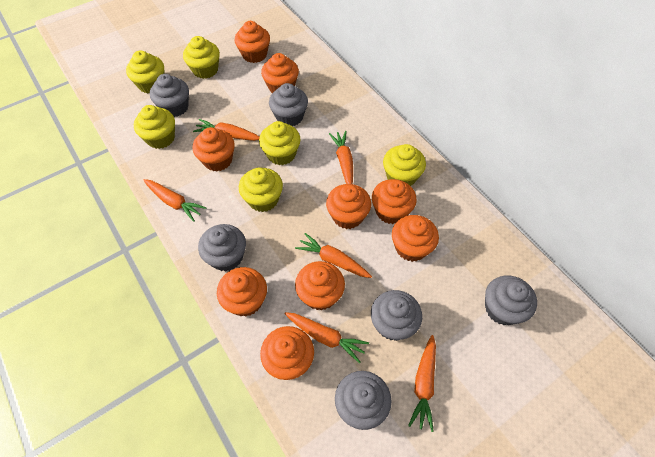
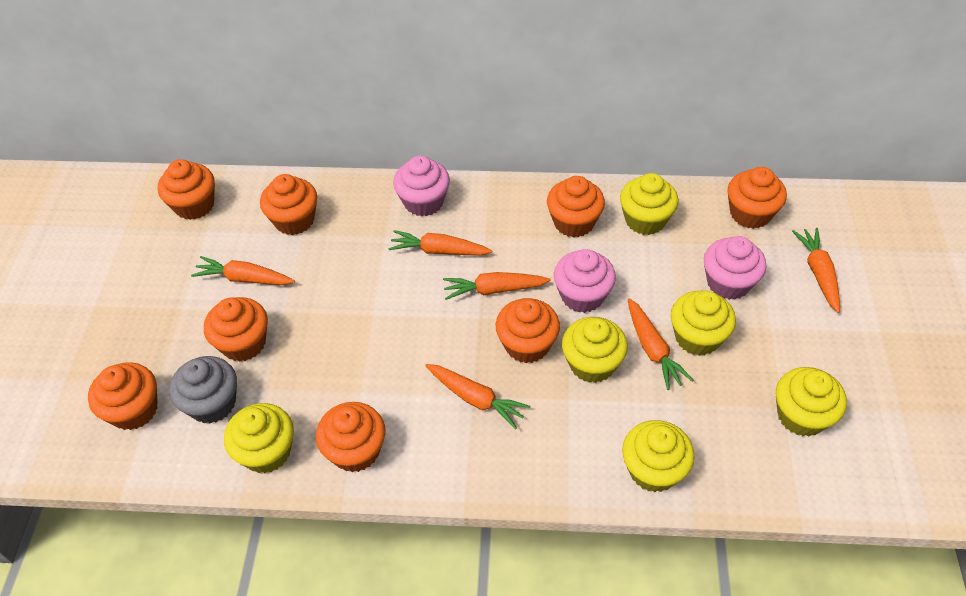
grey cupcake: [150,74,189,117] [198,224,246,272] [269,83,308,126] [335,371,391,430] [371,290,422,341] [485,275,537,325] = 6 -> [169,356,237,424] = 1
orange cupcake: [193,127,235,171] [217,267,267,317] [234,21,270,63] [260,326,314,380] [261,53,299,93] [295,261,345,310] [326,184,371,229] [372,179,417,224] [392,215,439,262] = 9 -> [88,362,158,430] [158,159,215,220] [204,297,268,362] [260,174,317,235] [316,402,385,472] [496,298,560,363] [547,176,605,238] [728,167,787,229] = 8
pink cupcake: none = 0 -> [393,156,450,216] [554,249,616,313] [704,236,766,300] = 3

